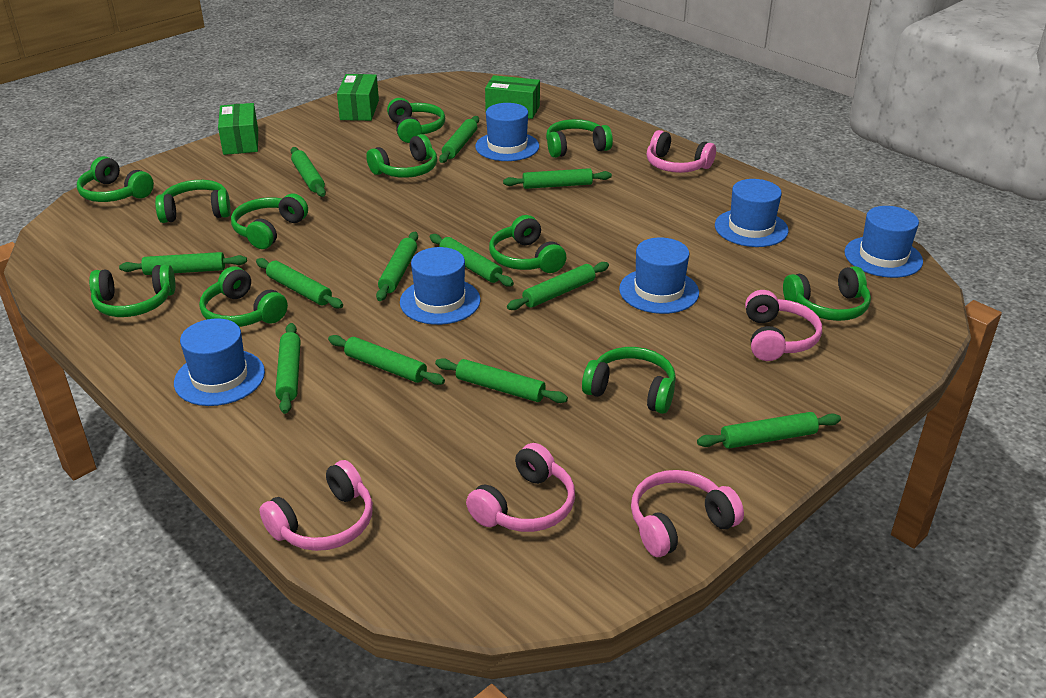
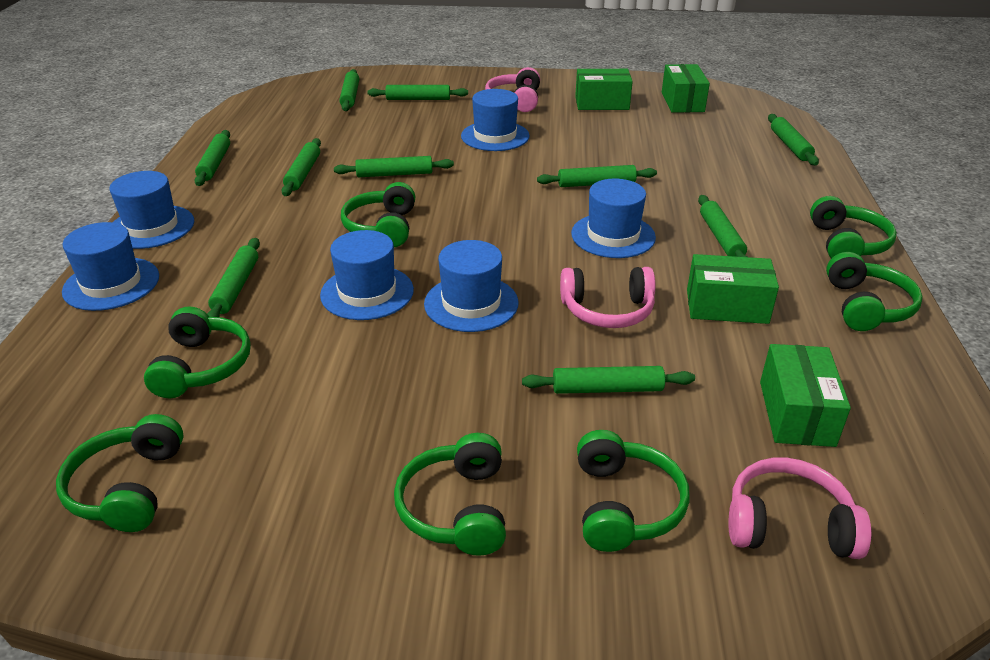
green box: [218,103,258,155] [337,74,379,121] [485,75,540,119] = 3 -> [575,69,633,110] [662,64,710,113] [687,254,779,324] [760,344,851,447] = 4
green headphones: [77,156,154,202] [89,264,175,317] [155,180,231,223] [199,266,288,327] [231,193,308,249] [366,134,437,178] [387,98,445,143] [489,215,566,273] [546,119,613,158] [582,347,676,414] [783,266,871,321] = 11 -> [56,414,184,532] [144,307,251,398] [341,182,415,247] [394,433,506,556] [577,430,690,552] [810,196,897,258] [826,252,923,331] = 7
green rolling pin: [119,252,247,275] [256,258,343,309] [275,323,301,414] [290,147,326,197] [328,335,445,385] [376,232,418,301] [430,234,514,287] [435,358,568,403] [439,116,479,163] [503,168,612,189] [507,262,609,310] [697,412,841,449] = 12 -> [195,130,230,186] [207,238,260,317] [281,138,321,196] [334,156,454,177] [339,69,359,111] [367,85,468,100] [522,366,695,394] [537,165,657,187] [698,195,747,257] [768,114,819,166] = 10
pink headphones: [259,460,373,551] [466,443,575,532] [631,470,744,557] [647,130,716,173] [745,290,822,361] = 5 -> [485,67,540,112] [560,267,655,328] [728,458,871,559] = 3

